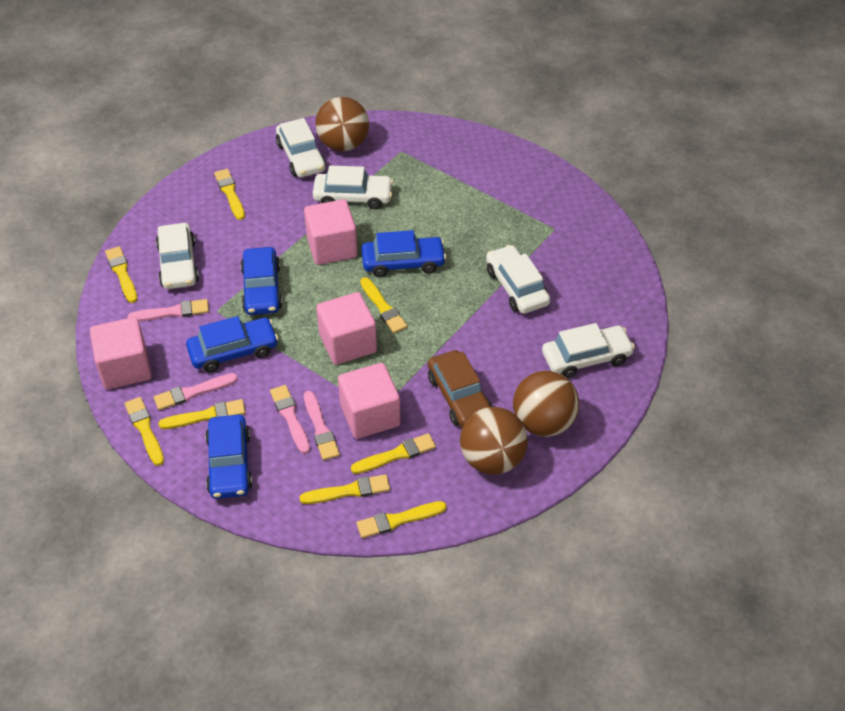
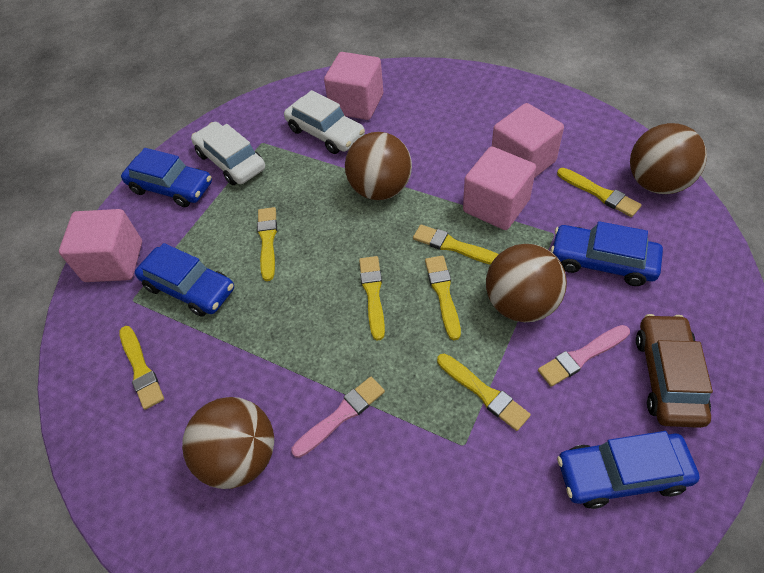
brown ball: [315,97,369,151] [460,407,528,475] [513,371,579,437] = 3 -> [182,397,274,489] [345,132,412,200] [486,244,567,322] [630,123,707,194] = 4
pink brush: [128,299,209,322] [154,373,238,410] [270,385,310,454] [304,391,340,460] = 4 -> [291,377,385,458] [538,325,630,387] = 2
white car: [156,223,199,289] [276,118,326,177] [313,166,393,209] [486,245,550,314] [542,323,635,378] = 5 -> [191,122,265,185] [284,90,365,154] = 2
yellow brush: [105,246,137,303] [124,397,164,466] [158,399,246,429] [214,169,245,220] [300,474,390,504] [351,433,436,474] [356,501,446,538] [360,277,407,333] = 8 -> [119,326,164,410] [257,207,277,281] [359,256,385,341] [413,225,499,265] [425,256,461,340] [437,353,531,431] [557,168,642,217] = 7

